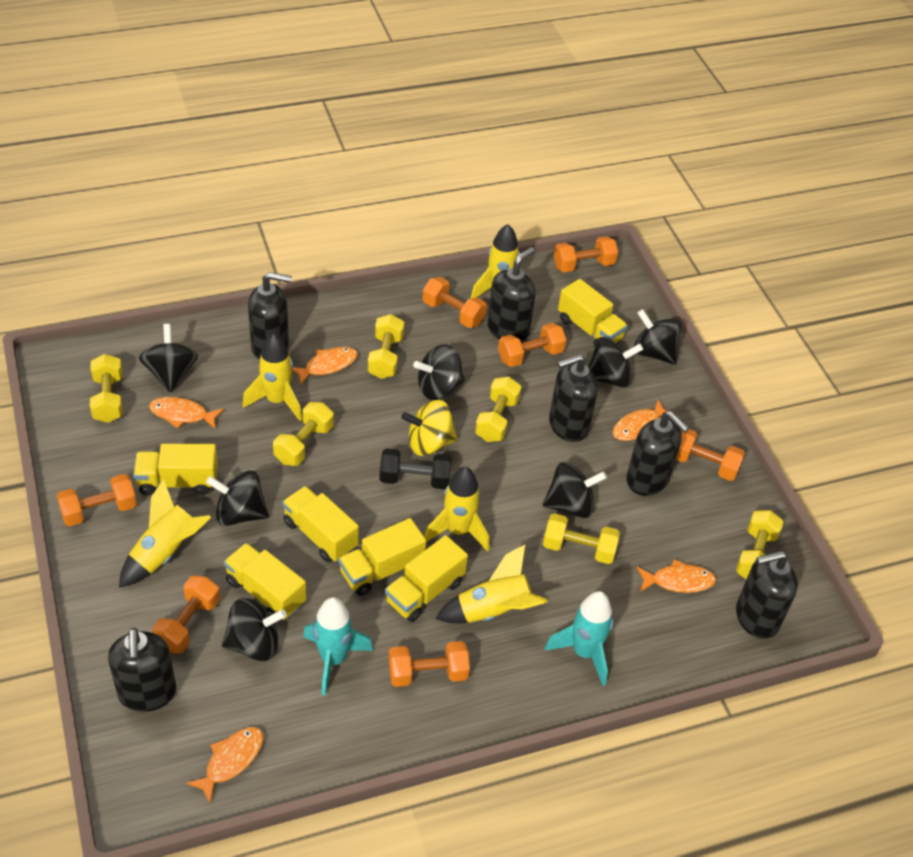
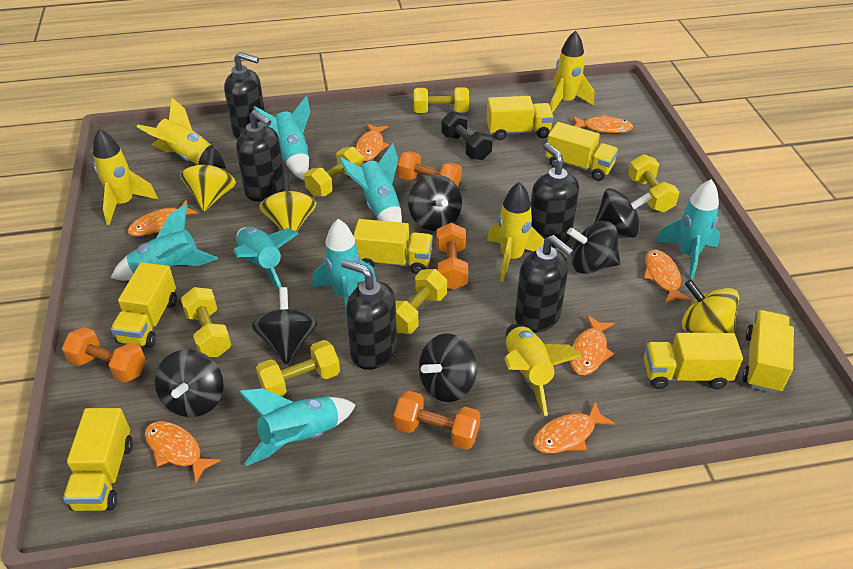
black soap dispenser: [108,628,176,712] [248,272,292,360] [487,247,536,342] [549,354,598,442] [626,411,689,496] [736,551,798,639] = 6 -> [224,52,265,139] [236,109,284,202] [341,260,397,370] [515,235,574,333] [531,143,579,248] = 5
black spinning top: [139,324,198,393] [206,470,269,526] [222,598,287,661] [413,344,465,400] [543,462,607,518] [588,337,643,387] [634,309,682,365] = 7 -> [155,349,223,417] [251,287,318,365] [408,174,462,231] [419,333,477,402] [567,221,620,274] [594,188,652,238] = 6
orange dumbbell: [56,474,137,527] [152,576,220,654] [388,641,470,687] [422,277,487,328] [498,323,567,367] [554,236,618,273] [676,429,745,481] = 7 -> [62,327,146,383] [394,391,481,450] [397,151,462,187] [436,223,468,290] = 4
orange fish: [149,397,224,429] [186,727,264,803] [292,347,358,385] [612,399,668,441] [637,559,716,593] = 5 -> [128,200,198,236] [145,421,221,483] [356,124,389,161] [533,401,615,453] [570,315,615,375] [572,114,634,133] [644,249,692,304] = 7
turquoise rocket: [303,597,373,695] [545,591,613,686] = 2 -> [111,204,218,281] [233,227,299,290] [239,388,356,466] [253,96,310,180] [312,219,376,319] [338,143,402,223] [656,179,720,280] = 7
yellow spinning top: [401,400,458,456] = 1 -> [180,148,236,211] [259,173,316,231] [682,280,739,334] = 3
yellow truck: [133,444,218,495] [224,543,306,620] [282,486,359,562] [339,518,426,596] [385,535,468,622] [558,279,628,346] = 6 -> [63,408,133,511] [111,262,177,348] [353,219,433,274] [486,96,554,140] [545,122,618,181] [644,333,743,389] [743,310,794,393] = 7

